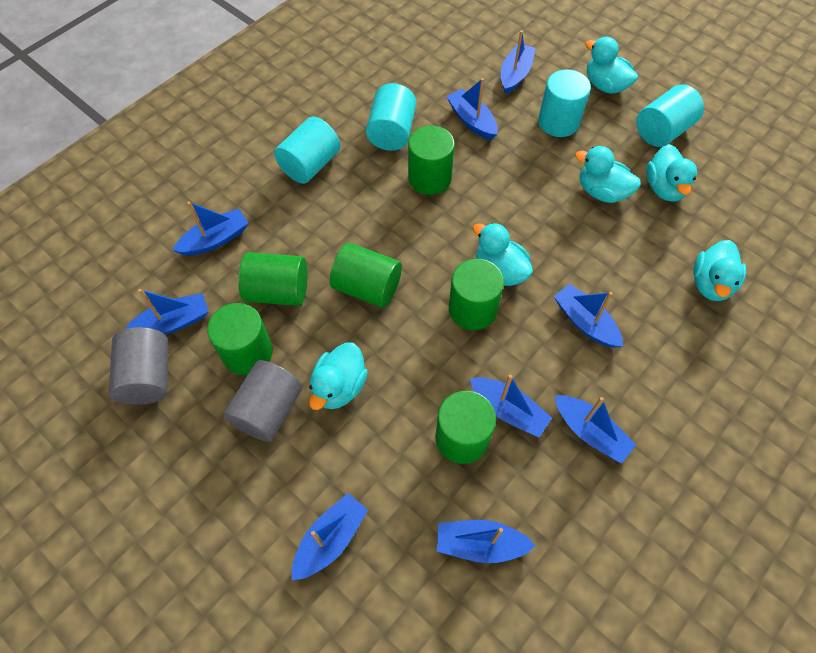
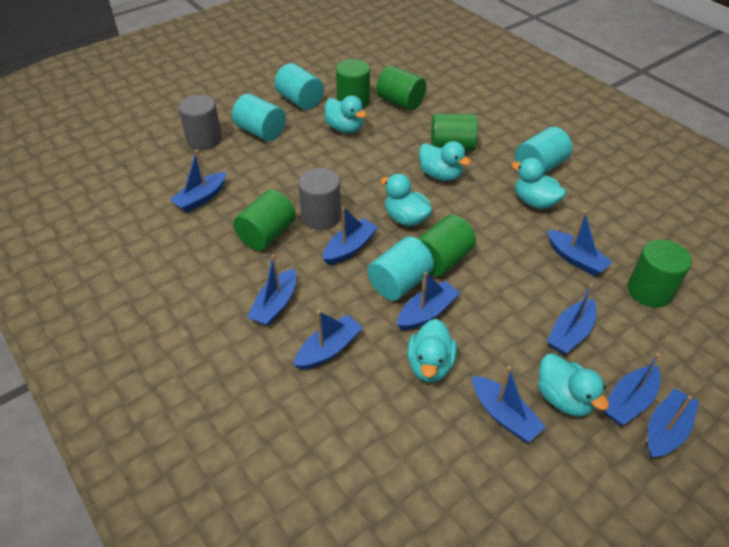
blue boat: [125,289,209,334] [172,201,248,256] [292,493,368,580] [437,520,536,563] [446,78,498,140] [470,375,552,437] [501,31,536,94] [554,284,623,348] [555,395,636,464] = 9 -> [170,150,226,212] [247,254,296,326] [294,310,363,370] [323,207,378,265] [397,272,460,330] [472,366,546,442] [547,210,613,276] [547,284,597,355] [603,353,661,425] [648,388,699,459] = 10

